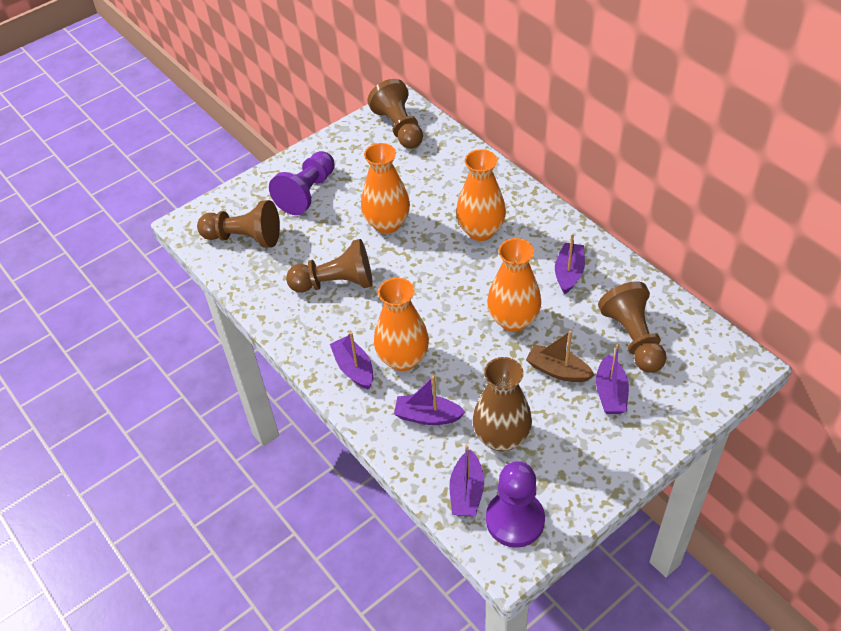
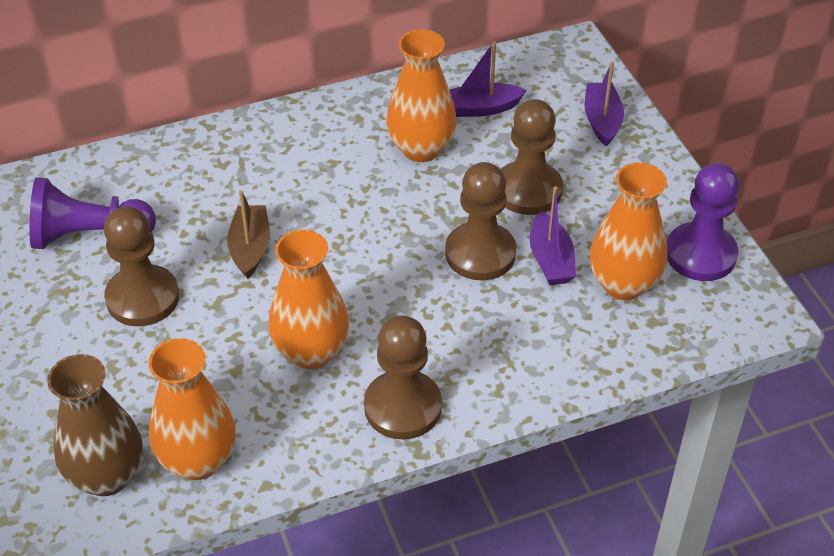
purple boat: [330,332,373,390] [394,376,466,425] [449,445,484,517] [555,234,585,294] [596,344,629,414] = 5 -> [450,41,527,117] [530,186,576,285] [585,62,624,147] = 3

